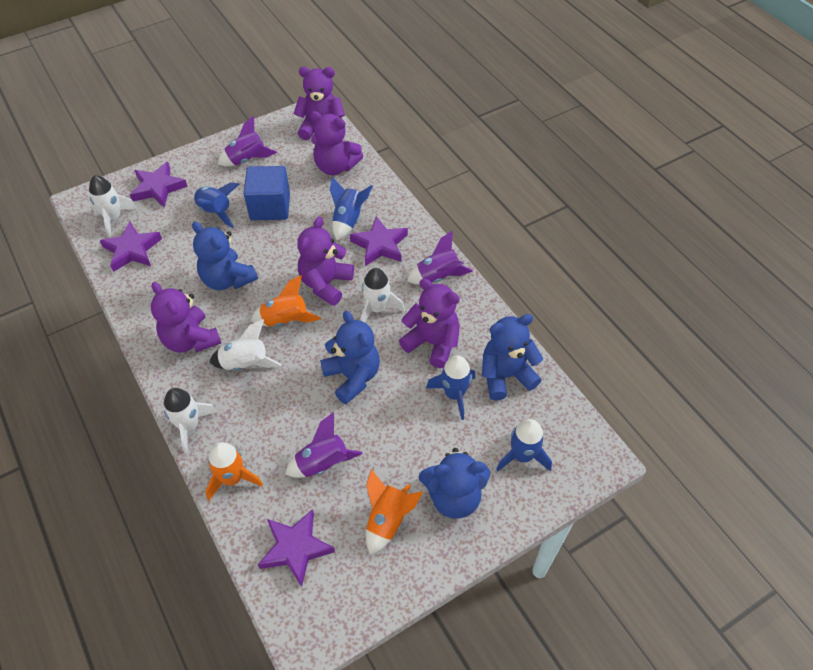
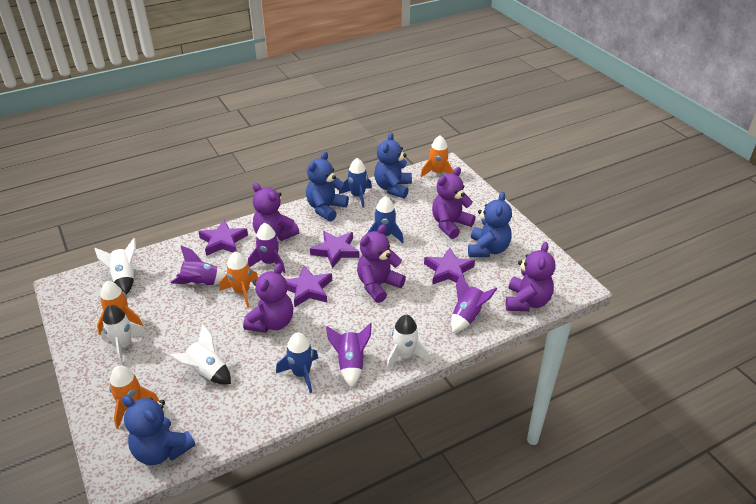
blue cube: [244,166,290,220] = 1 -> none = 0
blue rocket: [194,182,239,228] [329,177,373,241] [426,355,475,420] [496,419,552,471] = 4 -> [276,333,318,393] [339,158,372,208] [367,196,404,243] = 3
orange rocket: [205,442,263,501] [251,275,321,326] [366,469,423,555] = 3 -> [97,281,143,335] [109,365,160,429] [219,252,258,307] [420,135,453,177] = 4
purple rocket: [218,116,277,167] [285,412,363,478] [407,230,473,284] = 3 -> [171,246,226,286] [248,223,285,273] [326,323,372,387] [451,274,497,333] = 4

